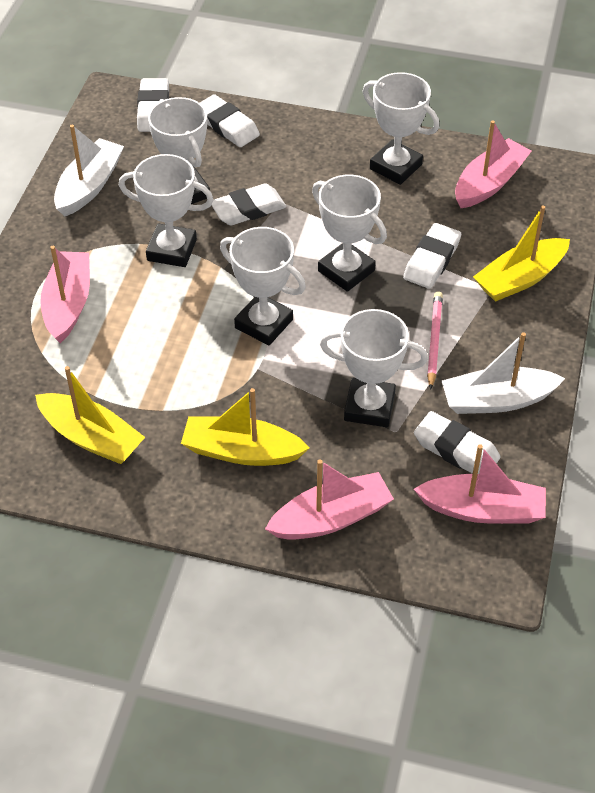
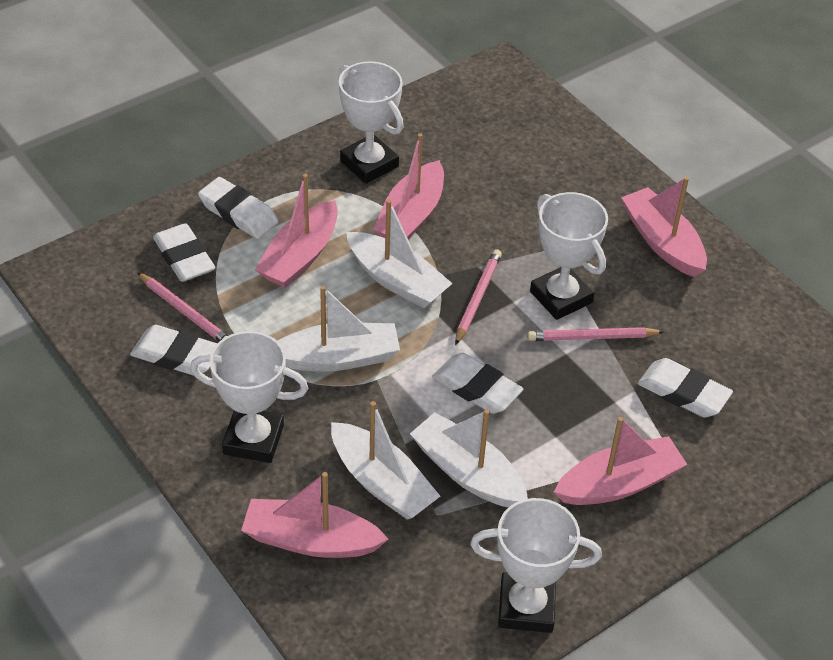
pink boat: [40,246,90,343] [265,459,394,540] [414,444,546,524] [455,120,531,208] = 4 -> [241,472,389,558] [255,174,338,288] [373,133,444,239] [554,417,687,505] [621,177,707,277] = 5
pink pencil: [427,291,443,390] = 1 -> [137,272,228,341] [455,249,502,345] [527,327,664,341] = 3
white boat: [54,124,124,216] [442,332,565,414] = 2 -> [278,286,400,372] [331,401,440,520] [346,200,453,308] [410,409,528,507] = 4
white trophy: [119,154,213,267] [148,97,210,204] [220,227,306,345] [312,175,387,292] [320,309,428,427] [363,72,439,185] = 6 -> [190,331,308,463] [338,61,404,184] [470,498,602,633] [530,192,608,320] = 4
yellow boat: [35,366,145,464] [181,388,309,466] [473,205,570,302] = 3 -> none = 0

